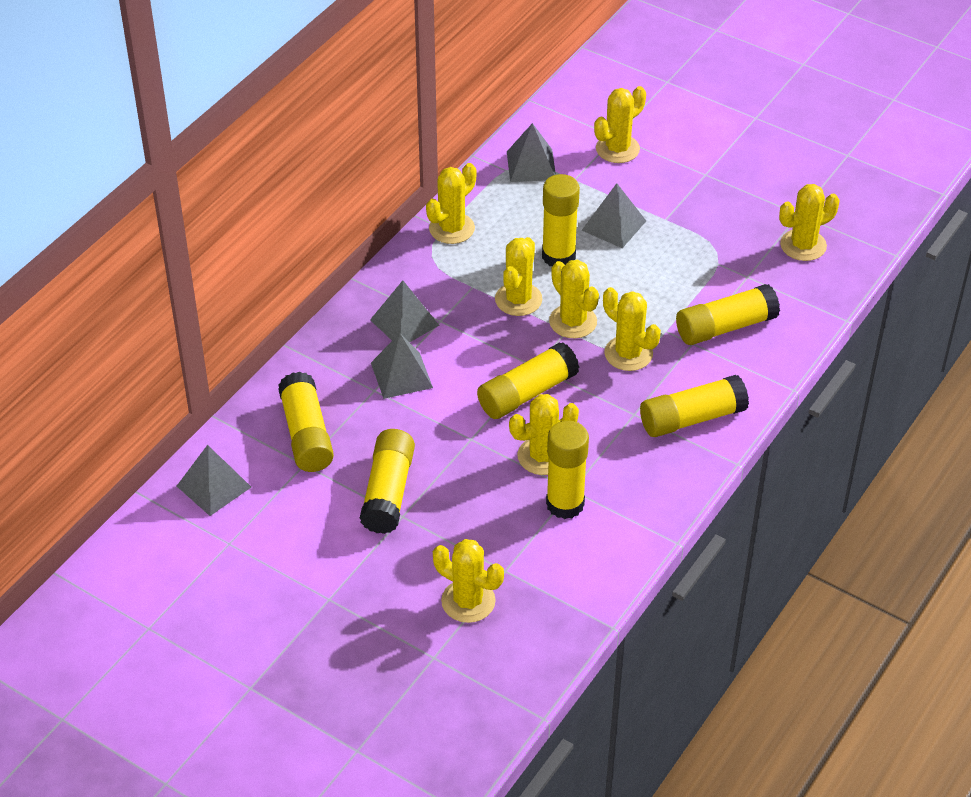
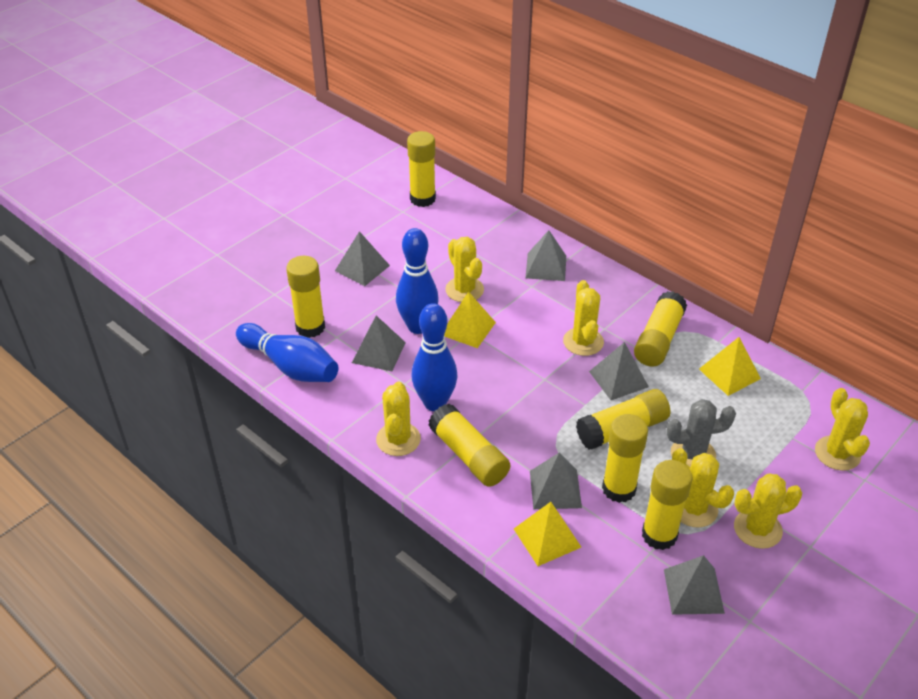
blue bowling pin: none = 0 -> [236,323,338,382] [396,228,439,334] [411,303,458,411] = 3
grey cactus: none = 0 -> [666,399,736,467] = 1
grey pyramid: [177,445,251,516] [370,280,439,342] [371,333,433,399] [507,123,556,182] [582,183,646,248] = 5 -> [335,231,390,286] [352,316,406,371] [525,230,566,281] [530,453,582,509] [589,342,649,400] [664,555,725,615] = 6
yellow cactus: [426,163,477,244] [433,539,504,623] [495,237,542,316] [509,394,579,475] [549,260,599,338] [594,86,646,163] [603,287,661,371] [779,184,839,261] = 8 -> [376,381,421,456] [445,237,484,302] [563,280,604,356] [672,448,734,527] [734,473,802,549] [815,388,870,471] = 6
yellow pyramid: none = 0 -> [444,291,496,348] [514,502,581,566] [699,337,761,396] = 3

